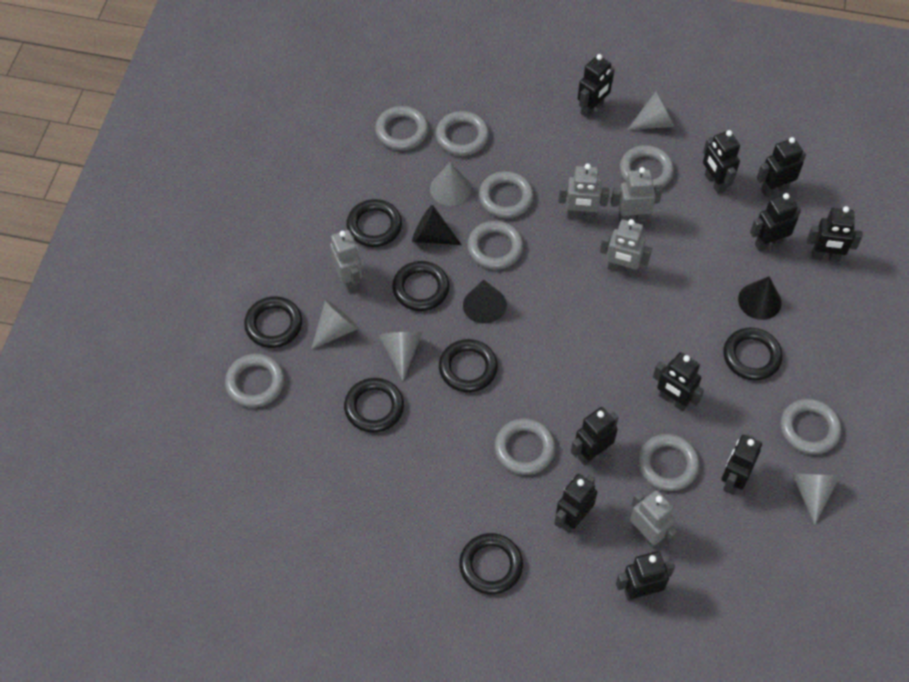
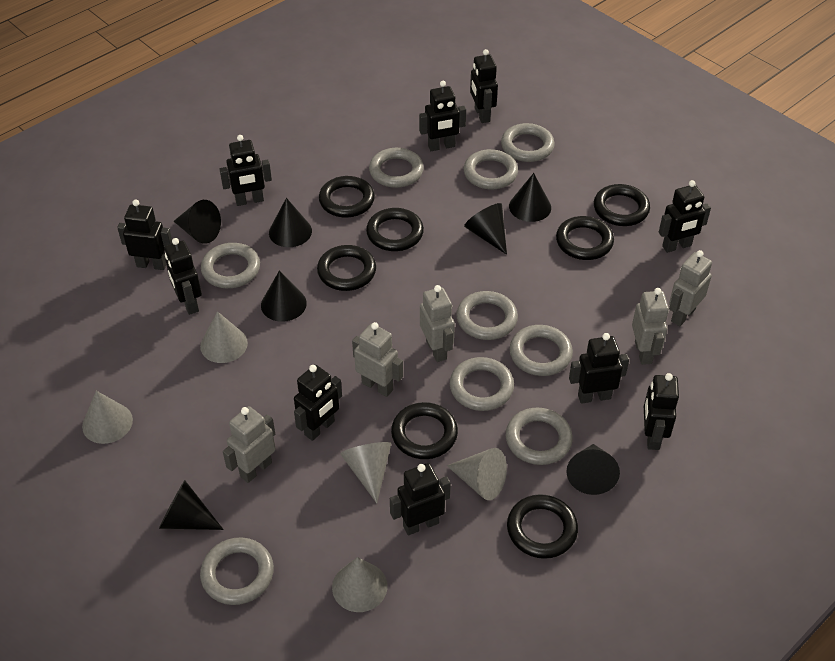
black cone: [412,205,462,245] [463,280,507,323] [738,276,782,320] = 3 -> [159,480,224,530] [174,200,221,244] [261,271,307,322] [269,198,312,247] [464,203,507,255] [509,173,551,222] [566,444,620,495] = 7

